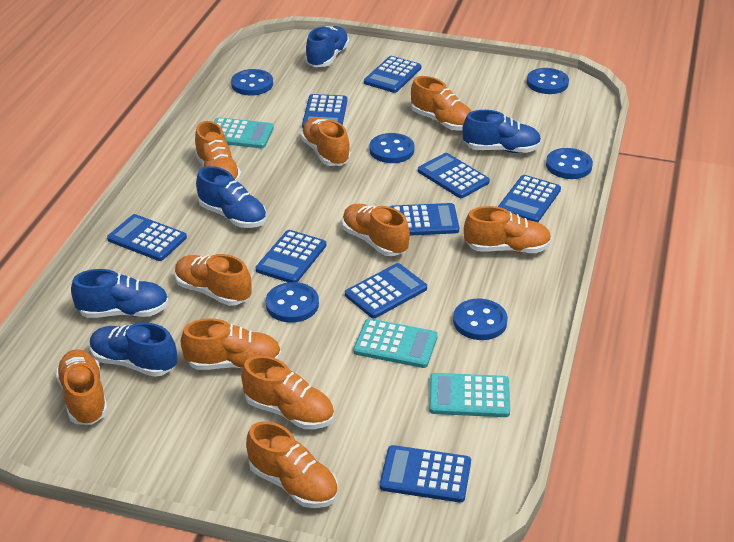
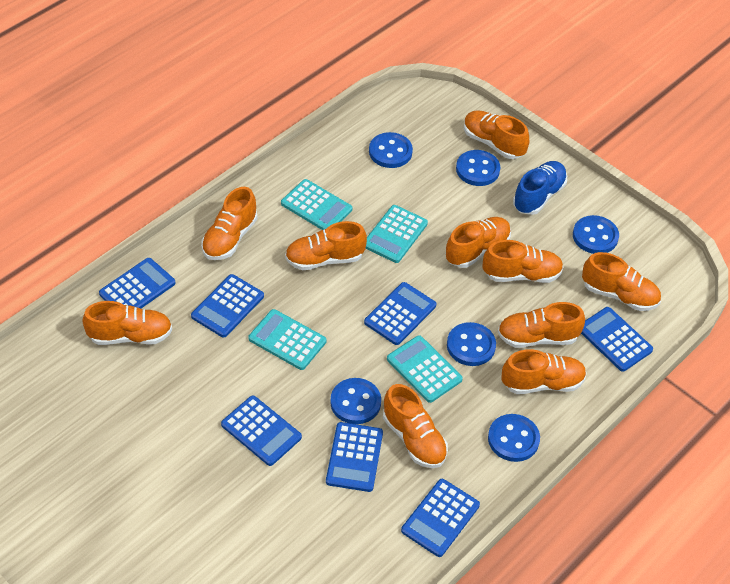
blue calculator: [107,214,187,261] [256,230,326,282] [302,94,347,128] [345,263,427,318] [364,56,421,93] [380,445,471,503] [390,203,459,235] [418,153,490,198] [498,175,561,222] = 9 -> [99,258,176,309] [191,274,264,338] [221,396,302,466] [326,422,383,492] [364,282,436,345] [401,479,480,557] [581,307,653,372] = 7
blue shoe: [71,269,169,318] [90,322,177,377] [196,166,267,228] [305,26,349,67] [462,110,541,153] = 5 -> [513,161,567,215] = 1
turquoise calculator: [214,117,274,148] [353,318,438,368] [429,373,510,417] = 3 -> [248,309,326,370] [281,179,352,230] [366,205,428,263] [387,335,463,403] = 4

